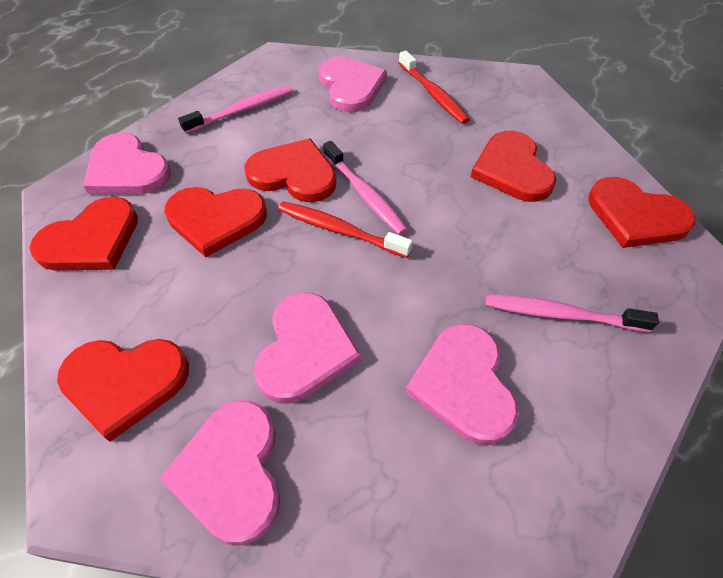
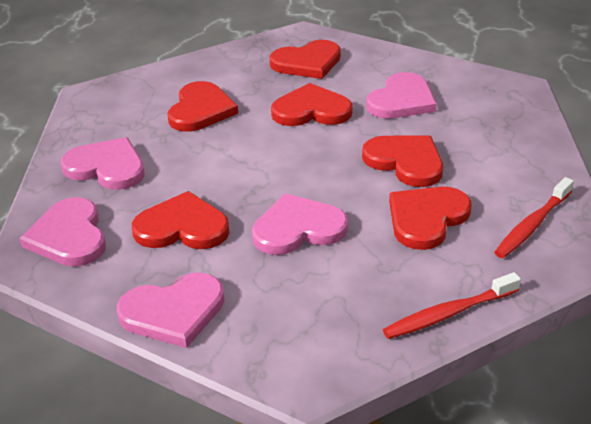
pink toothbrush: [178,85,293,134] [323,141,408,235] [485,294,659,332] = 3 -> none = 0

